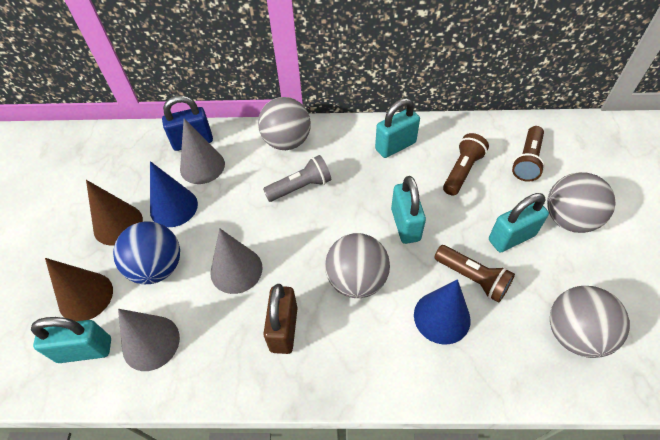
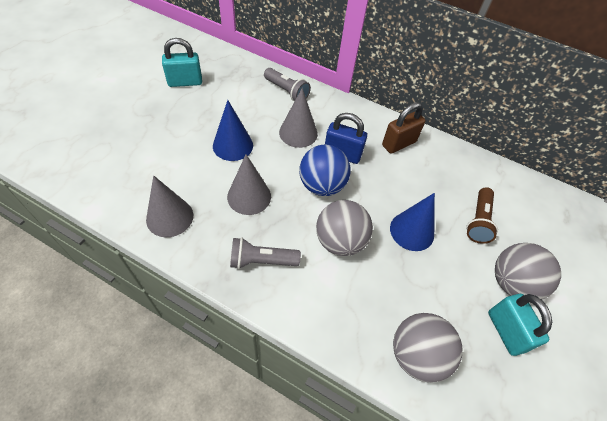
brown cone: [45,258,113,321] [86,180,143,245] = 2 -> none = 0
brown flashlight: [434,245,515,303] [443,133,489,196] [512,126,545,182] = 3 -> [466,187,498,244] = 1
grey ball: [258,97,311,150] [325,233,390,298] [547,172,615,233] [550,286,630,358] = 4 -> [316,200,373,256] [393,313,462,383] [495,243,561,300] = 3
grey flashlight: [263,155,331,202] = 1 -> [230,237,301,269] [264,68,311,101] = 2
turquoise padlock: [31,317,111,363] [375,98,420,158] [391,176,426,244] [489,193,549,253] = 4 -> [162,38,202,87] [488,294,552,356] = 2

